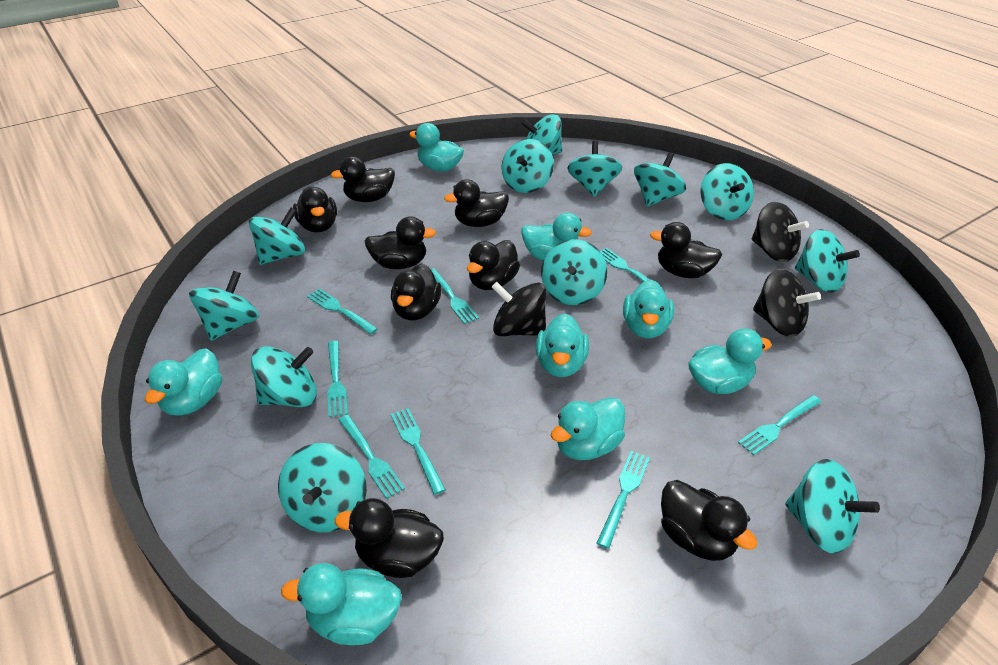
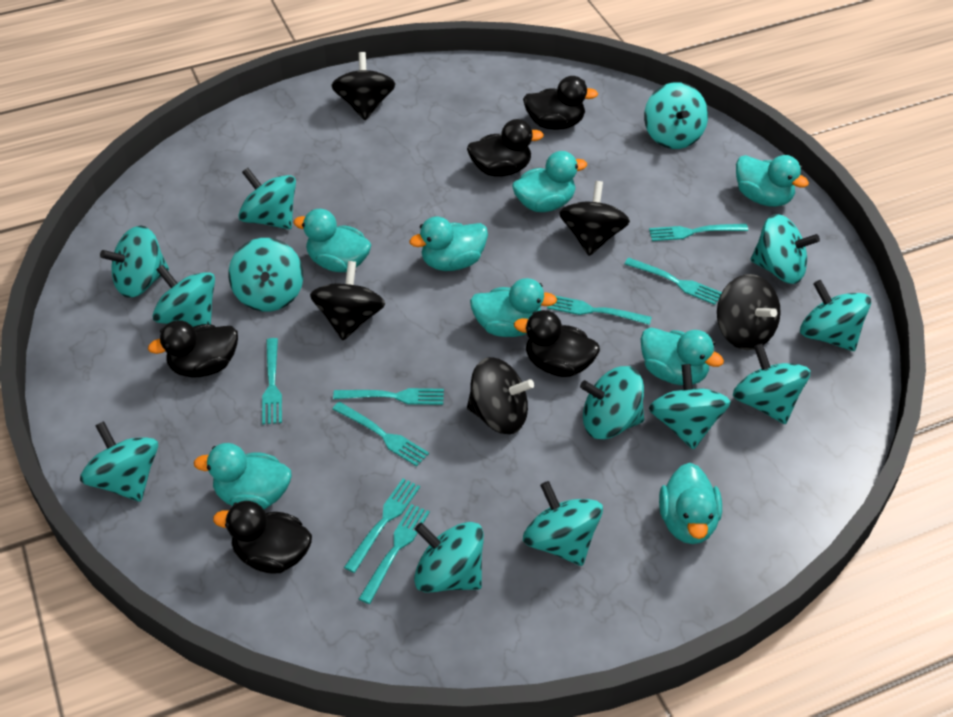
black duck: [293,187,337,233] [331,156,395,202] [335,498,444,578] [364,216,436,269] [391,264,442,321] [444,179,509,227] [467,240,520,290] [650,222,722,278] [661,480,758,561] = 9 -> [148,320,238,377] [213,501,312,574] [467,119,544,177] [514,310,600,377] [523,76,598,130] = 5
black spinning top: [492,282,546,336] [752,202,809,262] [753,269,821,337] = 3 -> [310,261,385,340] [331,52,396,120] [467,357,534,434] [559,181,630,256] [717,274,781,350] = 5
turquoise spinning top: [189,271,259,341] [249,208,305,265] [251,346,317,407] [278,443,367,532] [501,139,554,193] [521,114,562,154] [541,239,607,305] [567,141,622,197] [634,152,686,207] [700,163,754,220] [785,459,880,554] [795,229,860,293] = 12 -> [80,421,158,502] [100,226,169,298] [152,265,215,327] [229,238,303,312] [238,168,296,229] [414,522,484,593] [523,481,603,566] [580,366,644,439] [644,82,708,149] [649,364,731,450] [733,344,810,424] [751,214,820,284] [800,280,871,351] = 13

